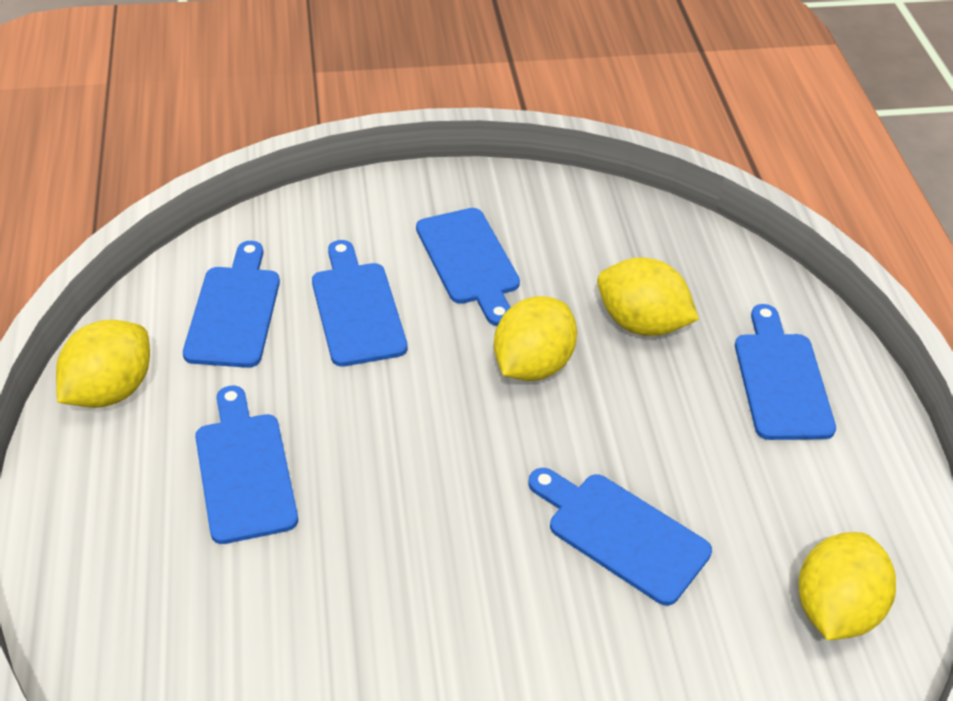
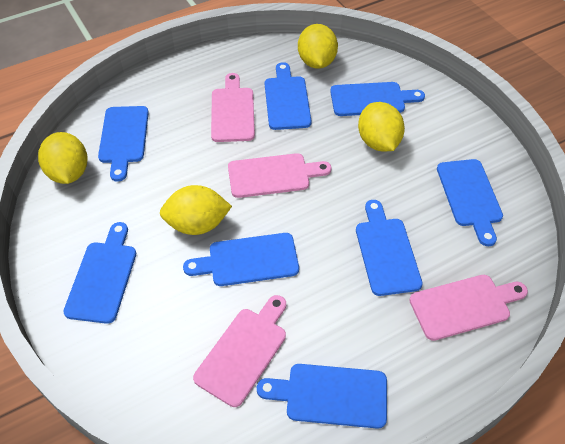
blue cutting board: [183,241,280,368] [195,386,298,544] [312,240,407,367] [416,208,520,326] [528,468,712,606] [735,304,836,440] = 6 -> [63,222,136,324] [98,106,149,182] [183,233,299,286] [257,364,387,429] [265,62,312,130] [330,82,425,116] [356,200,423,296] [437,159,503,246] = 8
pink cutting board: none = 0 -> [193,295,286,407] [211,73,255,142] [228,153,331,198] [409,275,528,341] = 4

